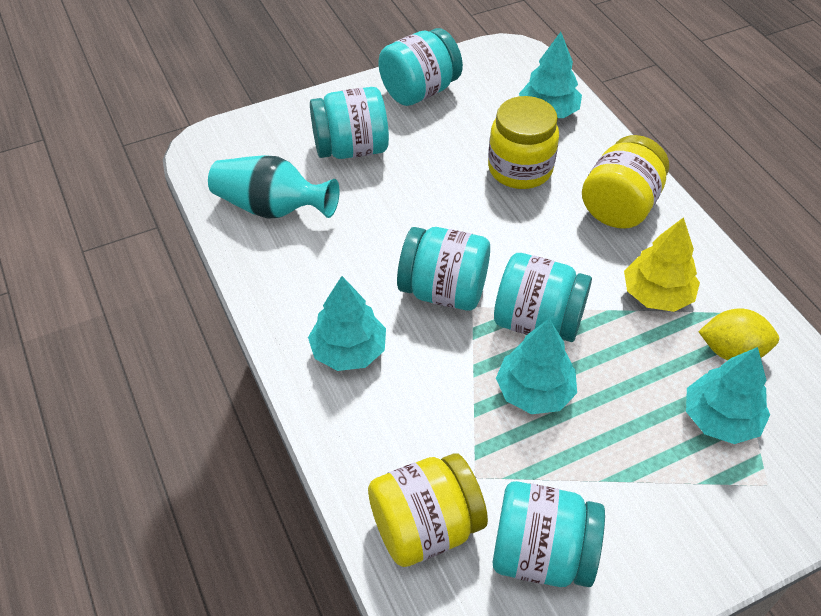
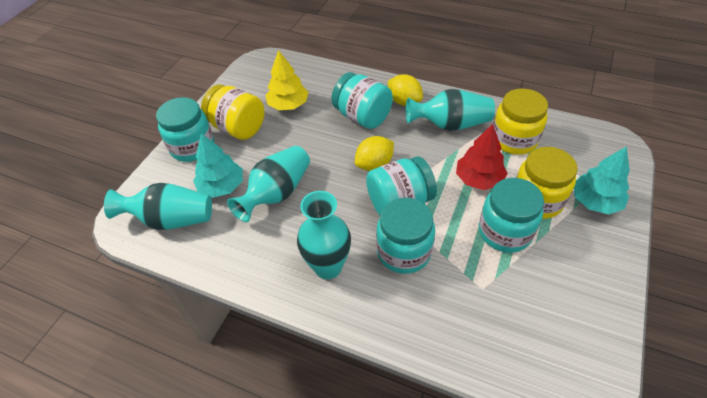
red tree: none = 0 -> [456,124,507,190] = 1
turquoise tree: [308,276,386,371] [496,319,577,414] [519,32,582,118] [686,347,770,444] = 4 -> [193,133,243,198] [574,146,630,214] = 2
turquoise vase: [208,155,340,219] = 1 -> [104,183,212,230] [227,146,310,222] [297,191,351,279] [406,89,495,131] = 4
yellow lemon: [698,308,779,360] = 1 -> [355,136,394,171] [388,74,423,106] = 2

